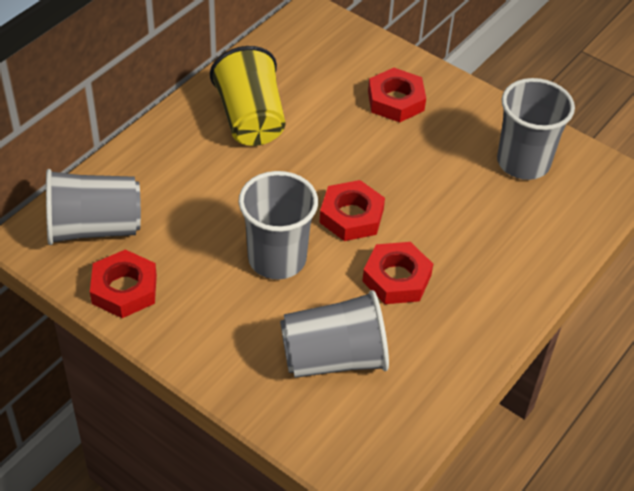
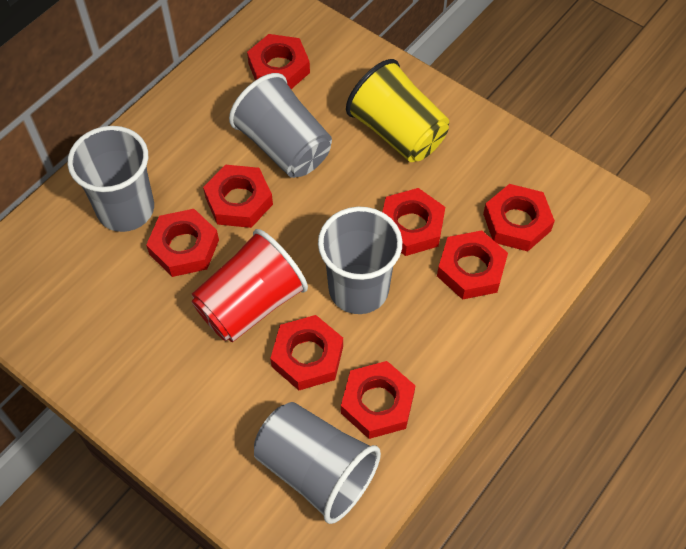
red cup: none = 0 -> [192,229,308,342] = 1
red nut: [90,249,157,318] [319,180,385,241] [362,242,433,304] [368,68,426,122] = 4 -> [146,209,219,277] [203,165,273,228] [247,34,310,89] [270,315,343,390] [341,361,415,439] [383,188,445,256] [437,230,508,300] [483,184,555,251] = 8

